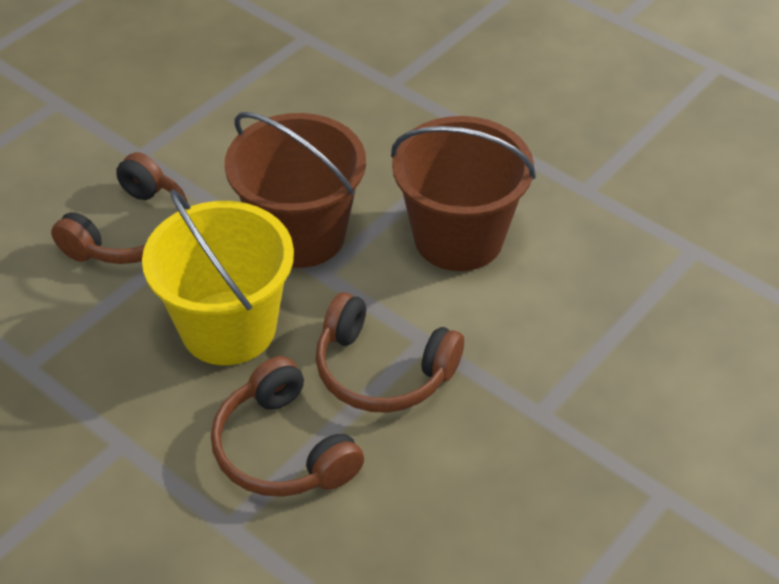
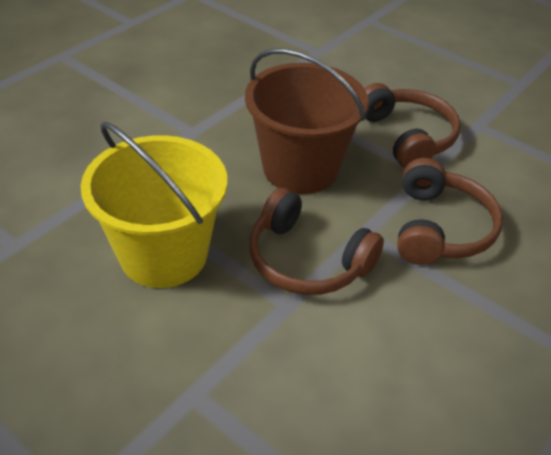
brown bucket: [225,112,366,268] [391,116,536,271] = 2 -> [245,48,369,194] = 1

